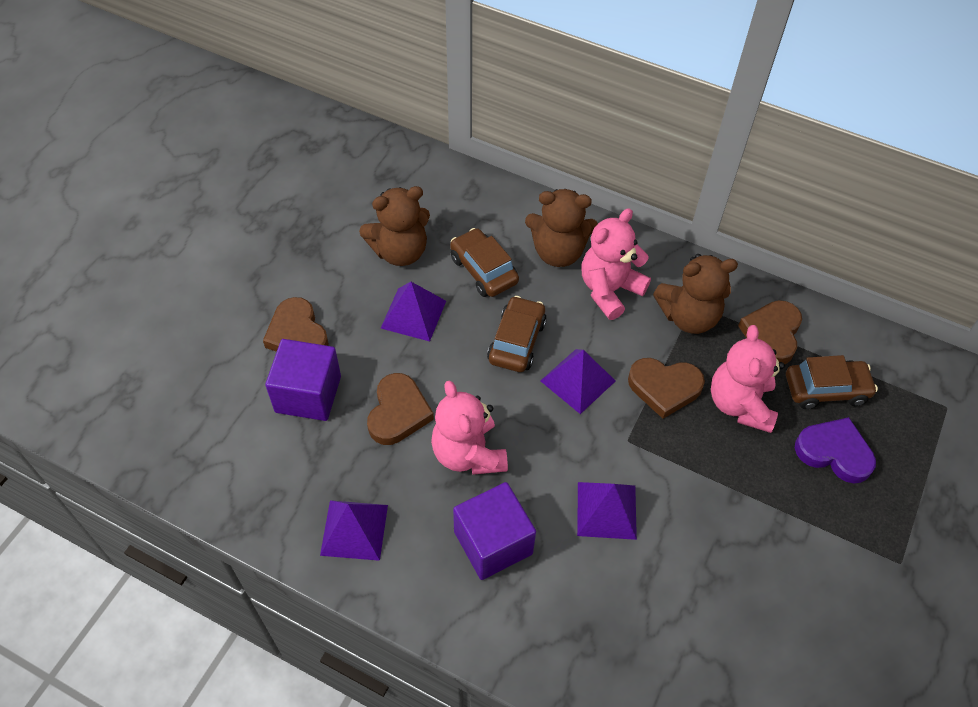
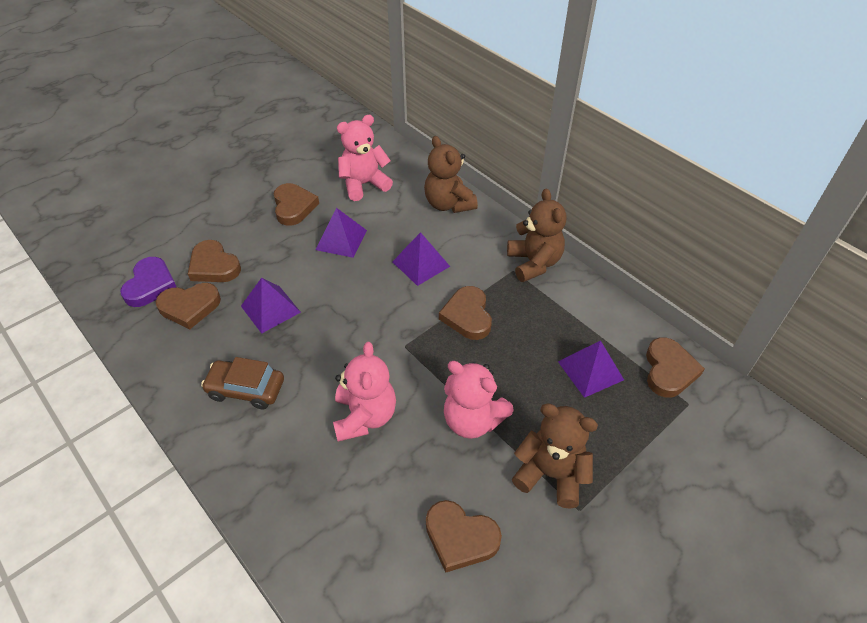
brown car: [450,228,519,297] [487,296,547,372] [786,355,878,409] = 3 -> [201,357,284,410] = 1
brown heart: [263,297,329,352] [367,373,434,445] [628,358,705,419] [738,300,802,364] = 4 -> [156,283,221,329] [188,240,241,282] [274,183,319,226] [426,500,502,573] [439,286,492,340] [646,337,705,398] = 6
purple cube: [265,339,341,421] [453,482,536,580] = 2 -> none = 0

